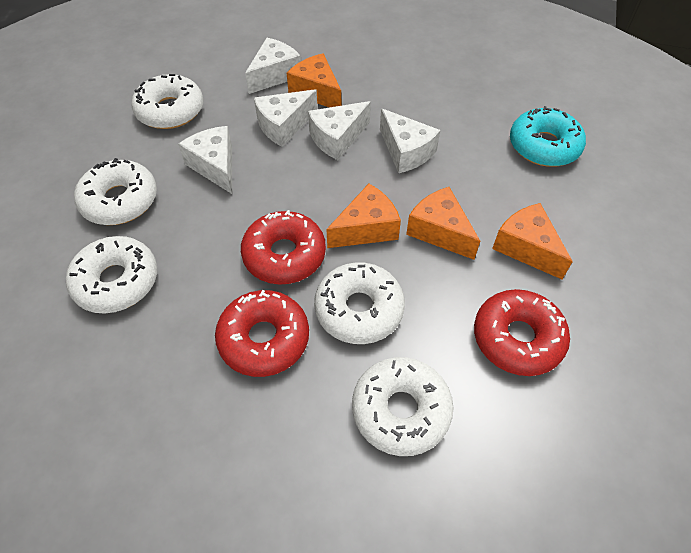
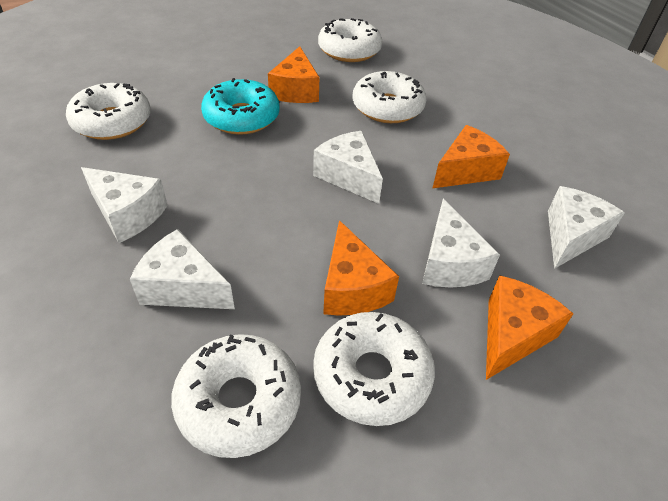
red donut: [215,290,309,377] [241,210,326,285] [474,289,570,376] = 3 -> none = 0

